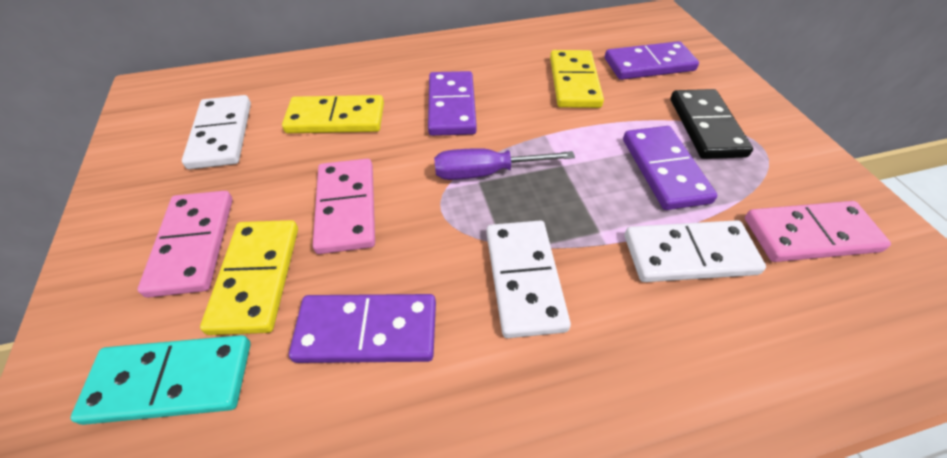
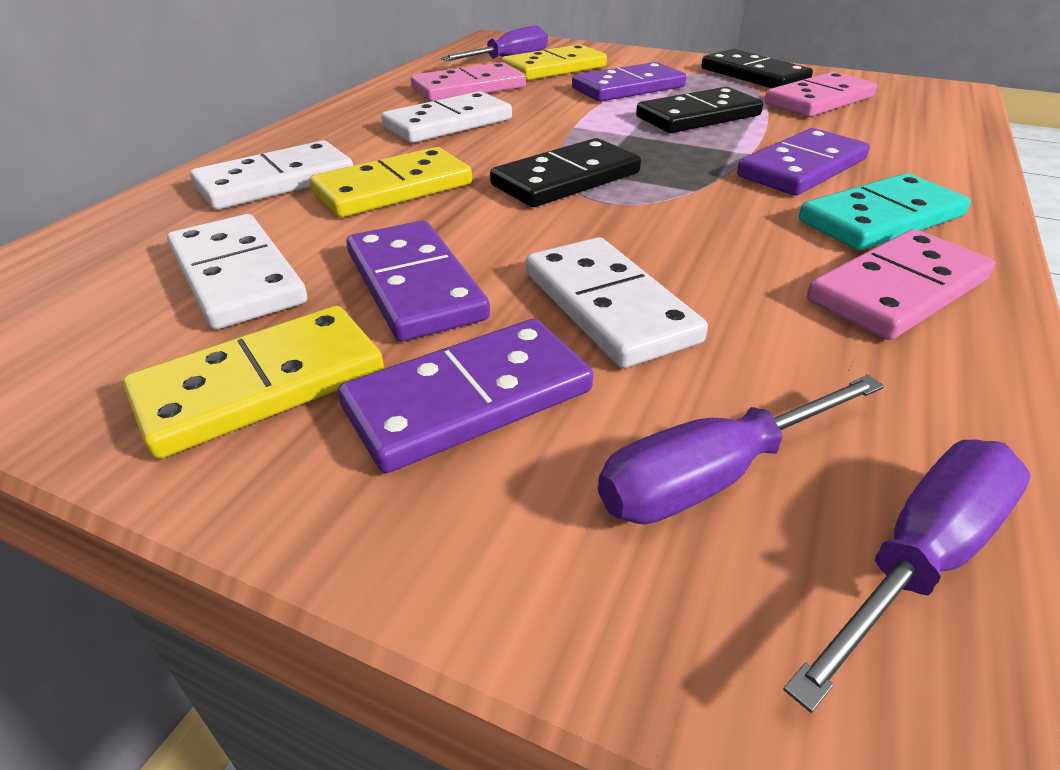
black domino: [670,89,753,159] = 1 -> [490,138,641,207] [636,87,763,133] [701,49,813,88] = 3
purple screwdriver: [434,148,575,180] = 1 -> [441,26,548,61] [598,375,884,525] [783,439,1031,713] = 3
white domino: [182,95,251,169] [486,221,571,338] [625,220,766,282] = 3 -> [167,214,307,329] [190,140,353,210] [381,91,512,143] [526,237,708,368] = 4

